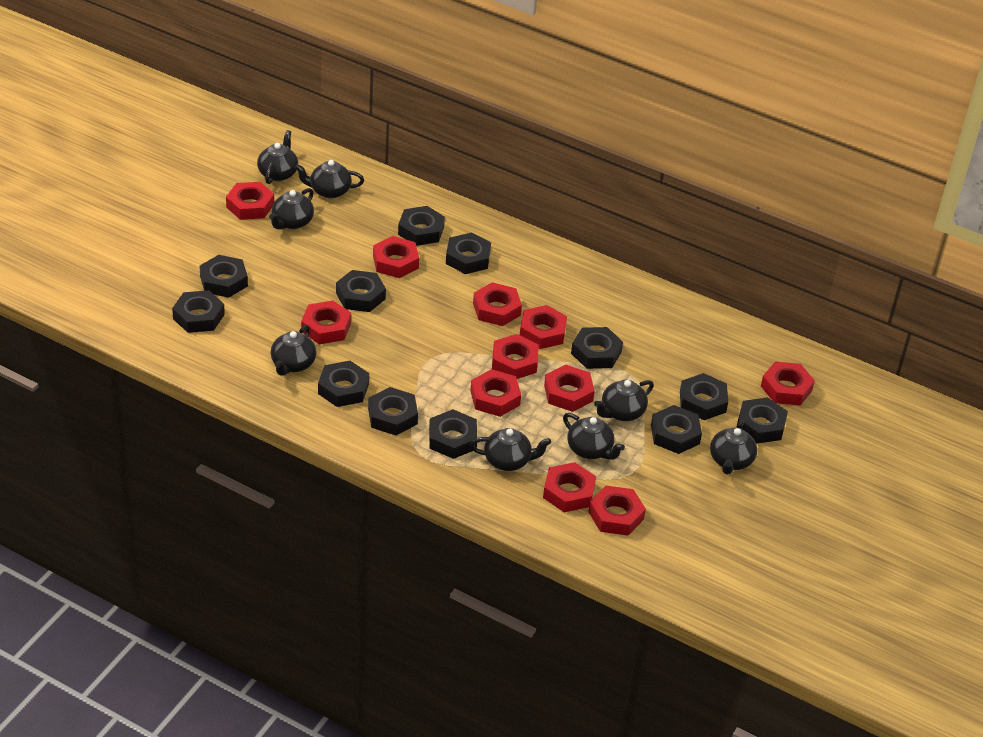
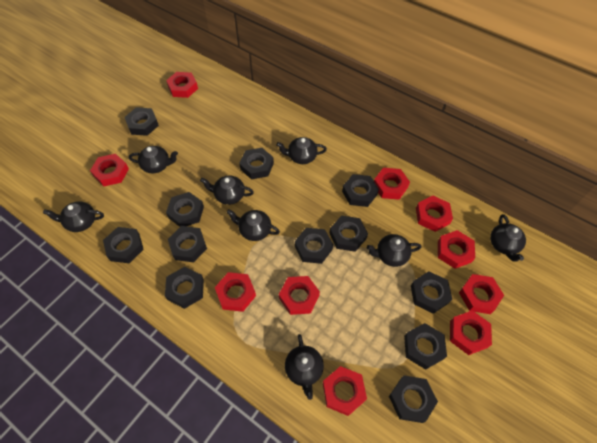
red nut: [226,182,274,220] [301,301,351,344] [373,236,419,278] [470,369,521,417] [473,282,522,326] [492,334,539,379] [520,305,567,349] [543,462,596,512] [544,365,595,412] [588,486,646,536] [761,361,815,406] = 11 -> [90,154,129,186] [166,72,198,98] [215,272,256,312] [279,276,320,315] [323,366,367,416] [374,168,410,200] [416,195,453,232] [438,230,475,269] [450,311,492,355] [459,274,504,314] = 10

